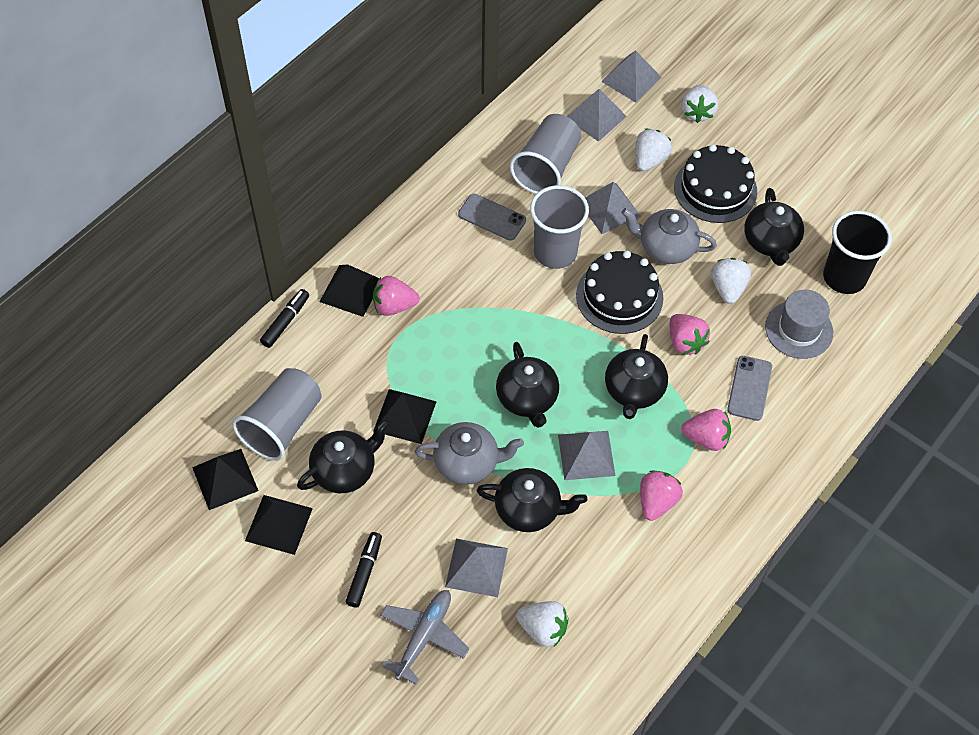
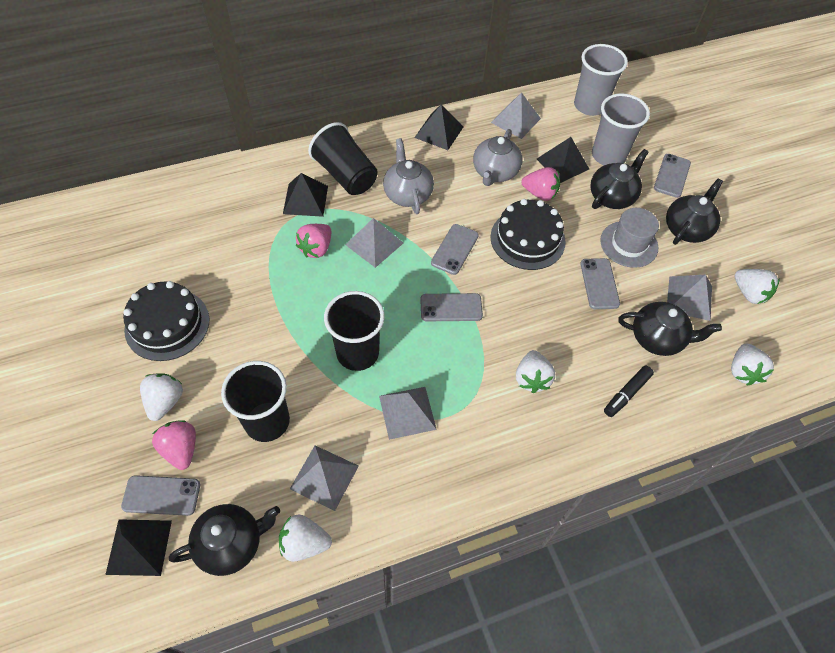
black cup: [823,211,892,294] = 1 -> [221,361,290,442] [308,122,378,195] [324,291,385,371] = 3
black marker: [260,289,309,348] [345,532,382,608] = 2 -> [604,366,654,417] = 1
black teapot: [297,419,390,493] [477,468,587,532] [496,342,559,428] [605,334,668,419] [744,188,804,266] = 5 -> [169,504,280,576] [590,149,648,209] [618,302,722,356] [666,179,723,245] = 4
grey cup: [232,368,322,461] [510,114,581,194] [530,185,589,269] = 3 -> [574,44,628,116] [592,93,650,165] = 2
grey phone: [458,194,526,241] [727,356,772,421] = 2 -> [121,475,200,516] [420,293,483,321] [431,224,479,275] [580,258,620,309] [654,154,691,198] = 5
grey plane: [380,590,469,684] = 1 -> none = 0
pink strawberry: [373,276,419,316] [640,470,683,521] [670,314,710,355] [681,409,731,451] = 4 -> [152,420,196,470] [296,224,331,258] [522,167,560,201] = 3
white strawberry: [516,601,568,647] [635,129,672,171] [682,85,718,123] [711,258,751,304] = 4 -> [140,373,183,421] [279,514,332,562] [516,350,555,393] [731,344,774,386] [735,269,780,304] = 5

